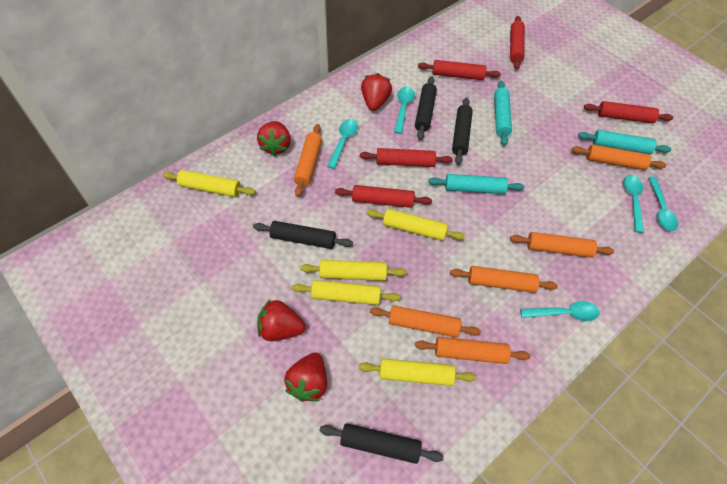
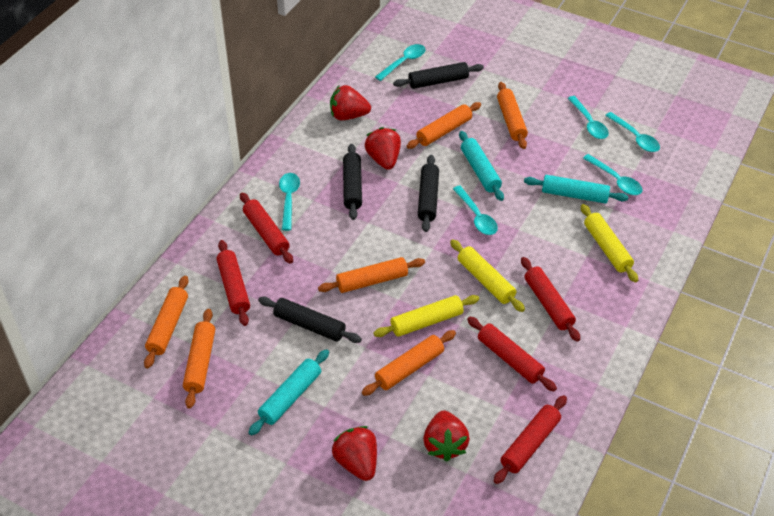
turquoise spoon: [327,119,358,169] [394,87,415,134] [520,301,600,321] [624,175,644,233] [648,177,678,231] = 5 -> [279,173,300,231] [375,44,426,81] [453,186,498,235] [568,96,609,139] [583,154,643,195] [605,112,660,152] = 6
yellow rolling pin: [163,170,256,197] [292,280,400,305] [300,260,406,281] [359,358,476,386] [367,209,465,241] = 5 -> [374,295,479,337] [450,239,525,312] [581,204,638,283] = 3

